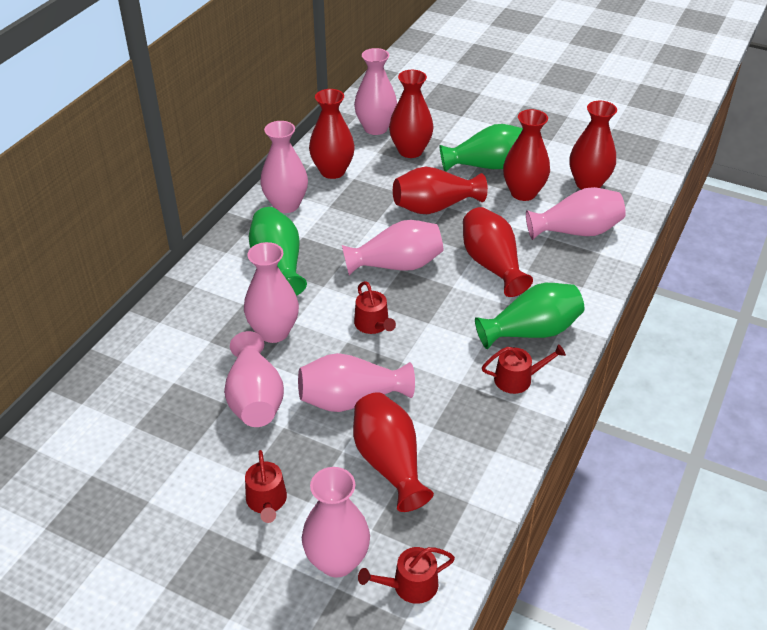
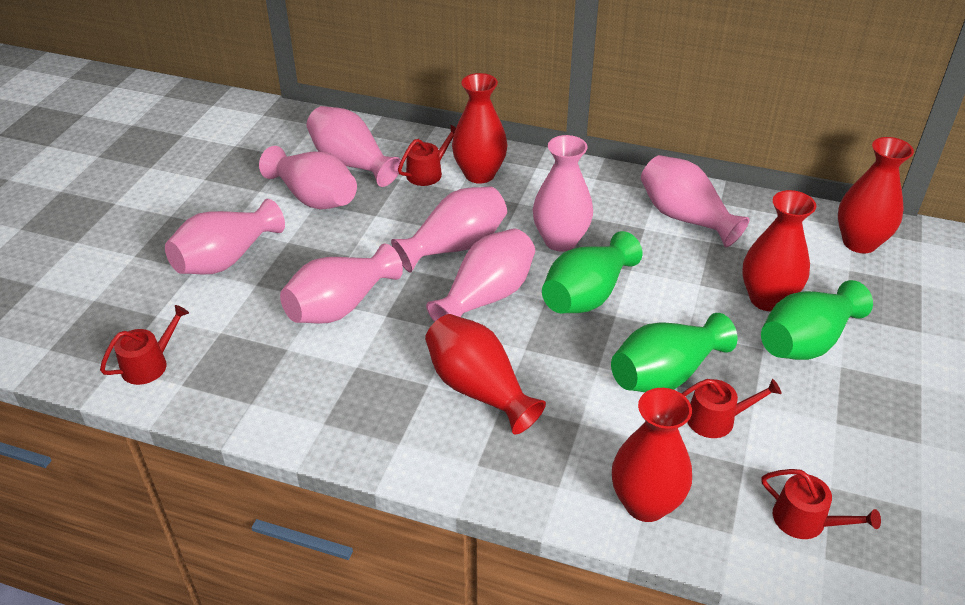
red vase: [309,89,355,179] [353,392,434,512] [389,70,433,158] [393,167,488,214] [463,207,533,297] [503,109,550,201] [570,101,617,190] = 7 -> [425,314,546,435] [452,73,508,184] [612,388,692,522] [742,190,816,311] [838,137,914,253] = 5

